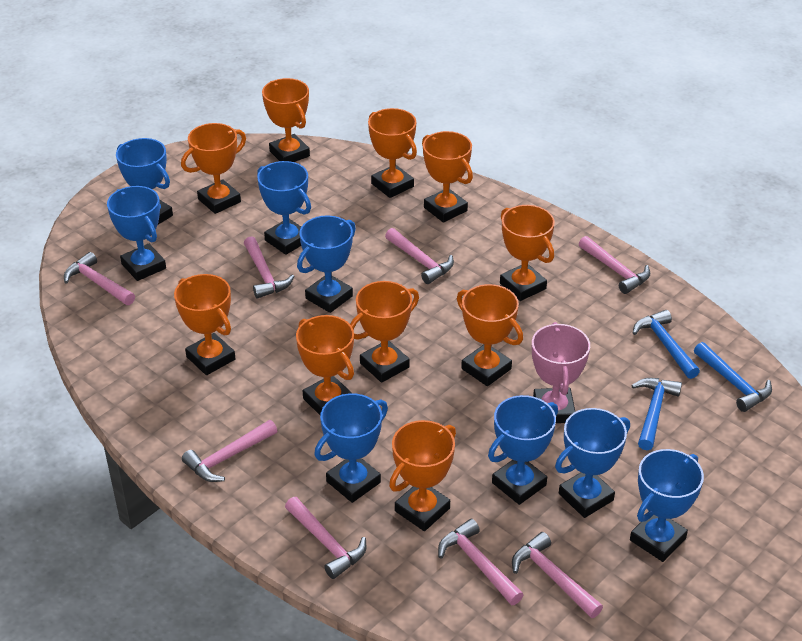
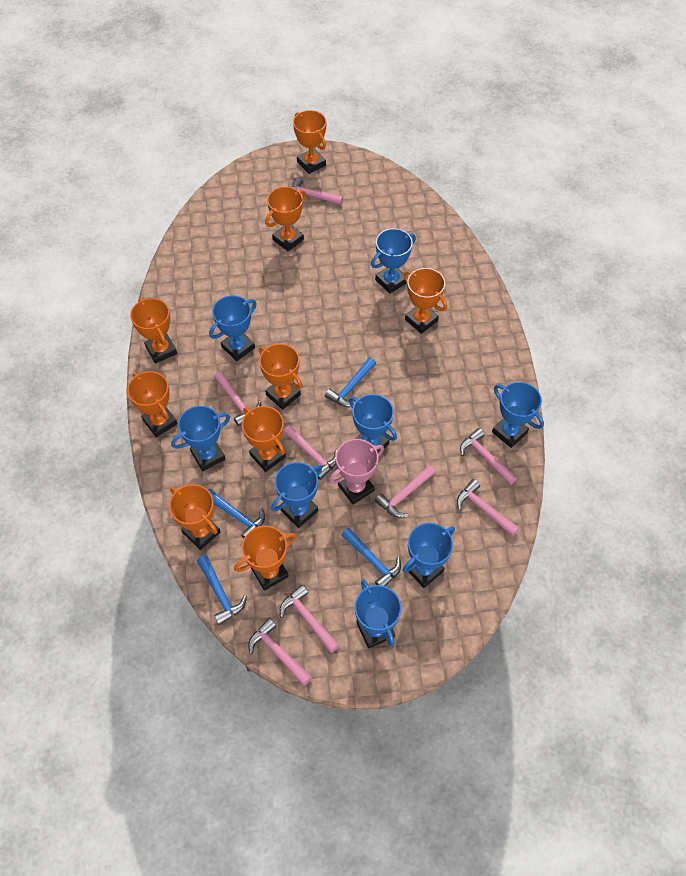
blue hammer: [631,378,682,450] [633,310,700,379] [694,342,772,412] = 3 -> [197,555,247,625] [208,489,265,538] [325,357,376,407] [342,528,401,586] = 4
orange trophy: [174,274,235,375] [181,123,246,214] [262,78,310,162] [296,315,354,415] [350,281,419,383] [368,108,417,198] [389,420,456,531] [422,131,473,223] [457,284,523,386] [500,205,555,301] = 10 -> [127,371,178,437] [130,298,177,364] [169,484,221,550] [234,526,297,591] [242,406,286,472] [259,344,302,410] [265,187,306,251] [293,110,327,174] [404,268,447,334] = 9

